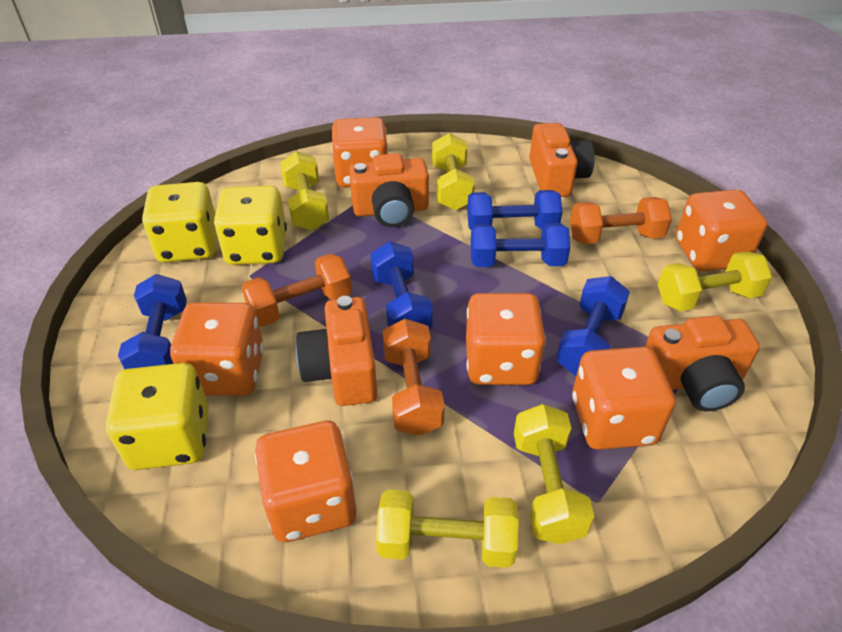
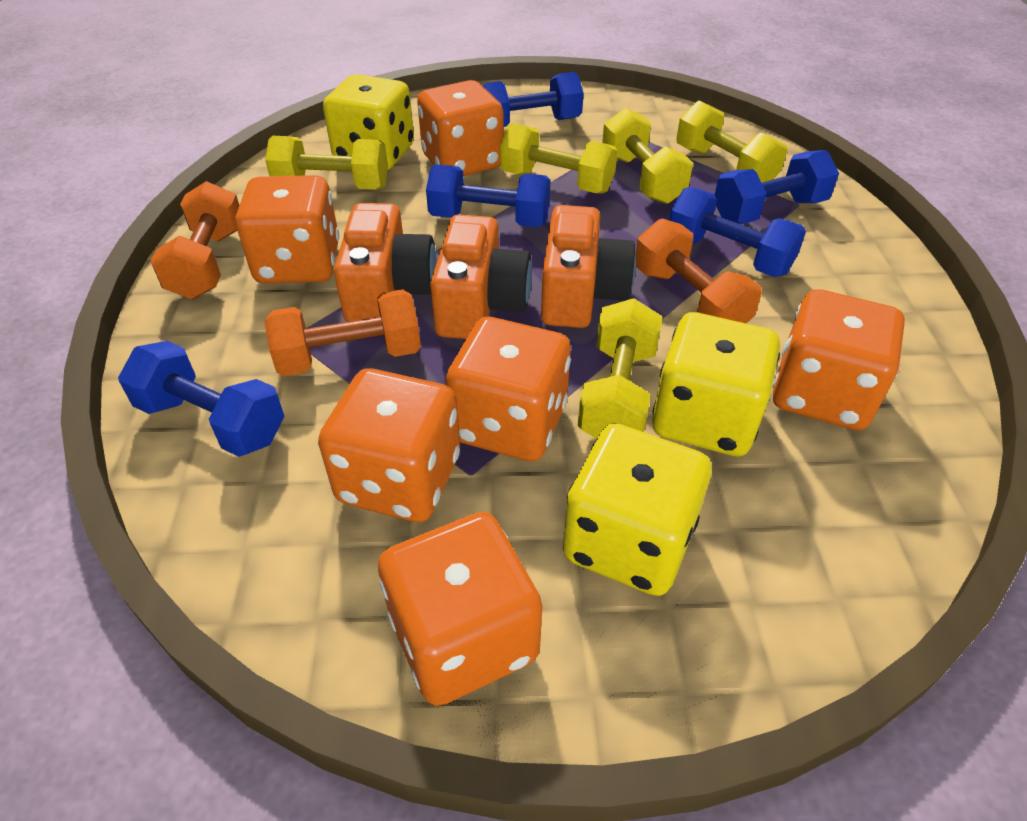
orange camera: [296,296,377,406] [349,153,429,227] [529,123,595,197] [645,316,760,411] = 4 -> [334,203,437,322] [430,214,532,339] [541,205,636,328] = 3

